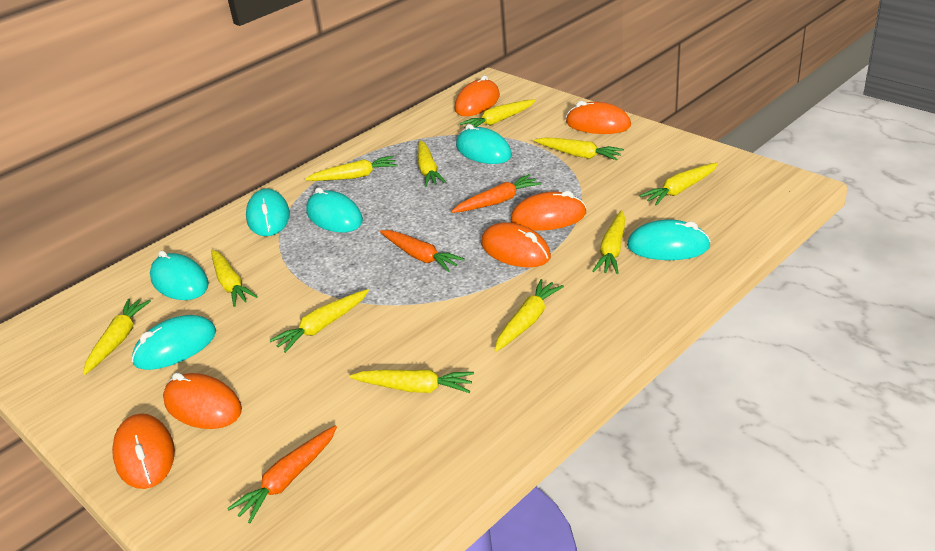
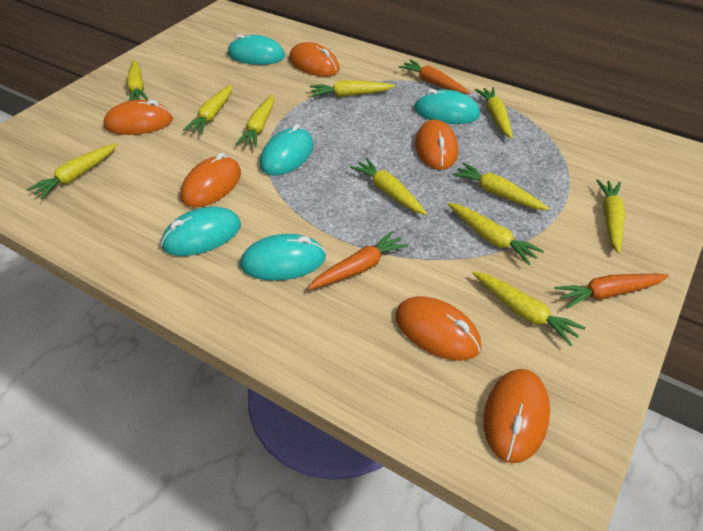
turquoise mouse: [132,315,216,370] [150,250,209,300] [246,189,290,236] [306,187,363,232] [456,124,512,164] [627,219,711,260] = 6 -> [161,207,241,256] [228,34,285,65] [240,234,326,281] [260,124,314,176] [414,89,480,124] = 5

